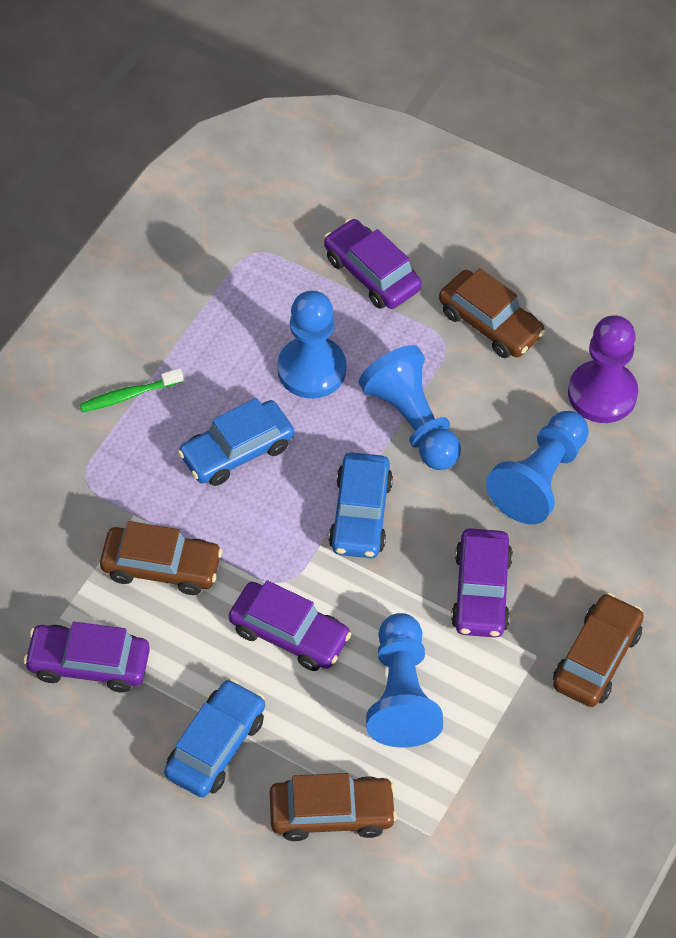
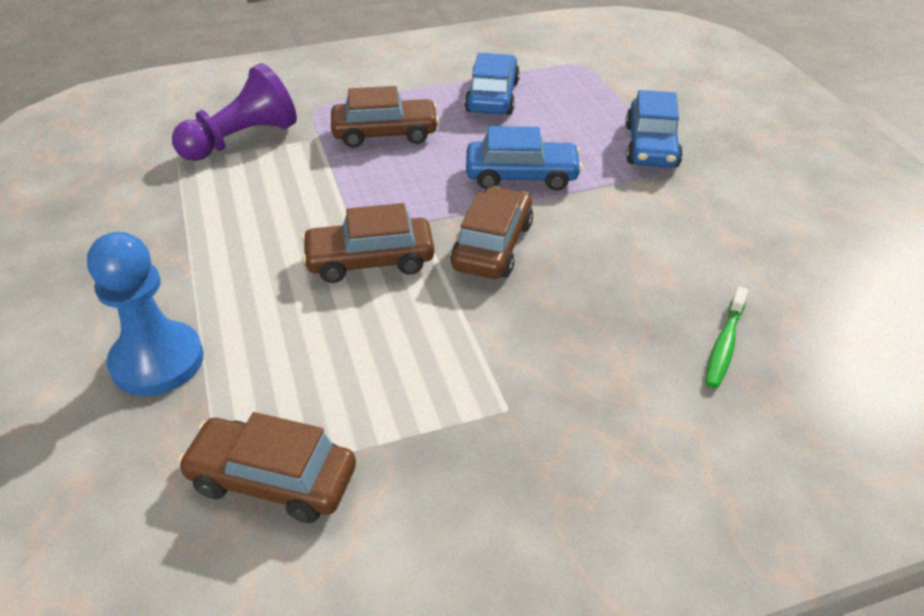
blue pawn: [277,291,346,399] [359,345,461,470] [366,613,443,747] [486,411,589,524] = 4 -> [87,232,204,396] = 1
purple car: [24,622,150,693] [229,580,351,671] [324,219,422,309] [451,528,513,638] = 4 -> none = 0

